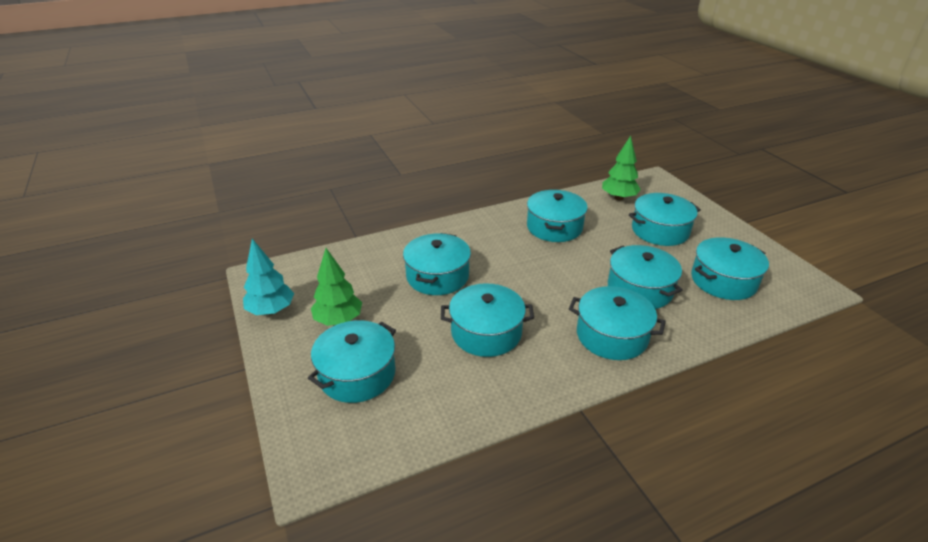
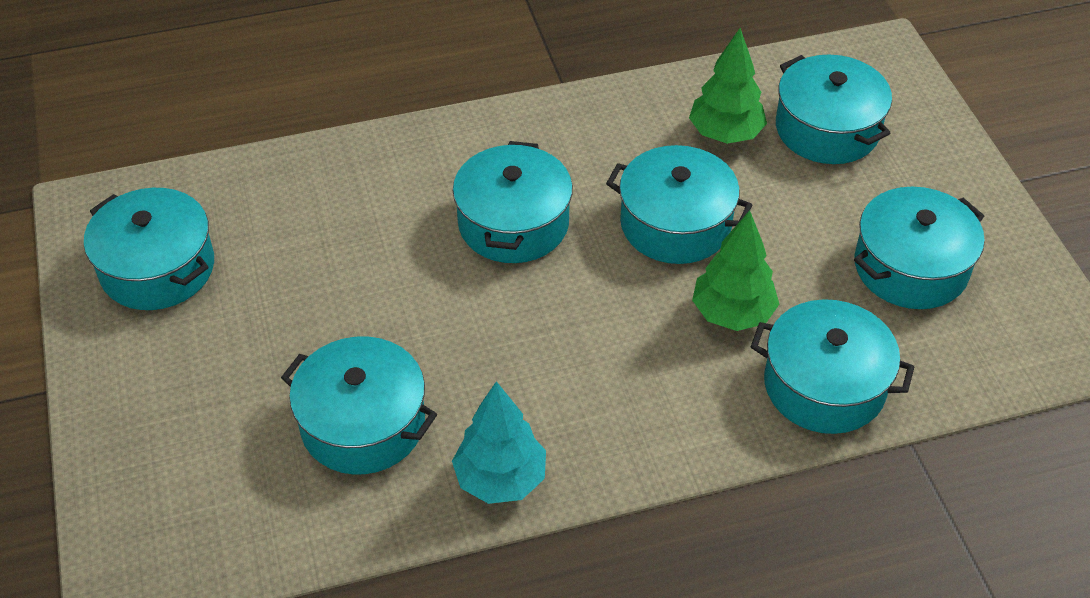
turquoise pot: [308,320,396,403] [403,233,471,295] [441,283,534,357] [527,190,588,242] [569,286,666,360] [608,245,683,309] [629,193,701,246] [691,237,769,300] = 8 -> [84,188,214,310] [281,336,437,474] [453,141,573,263] [606,145,752,264] [751,299,914,434] [776,55,892,164] [854,187,985,309] = 7

